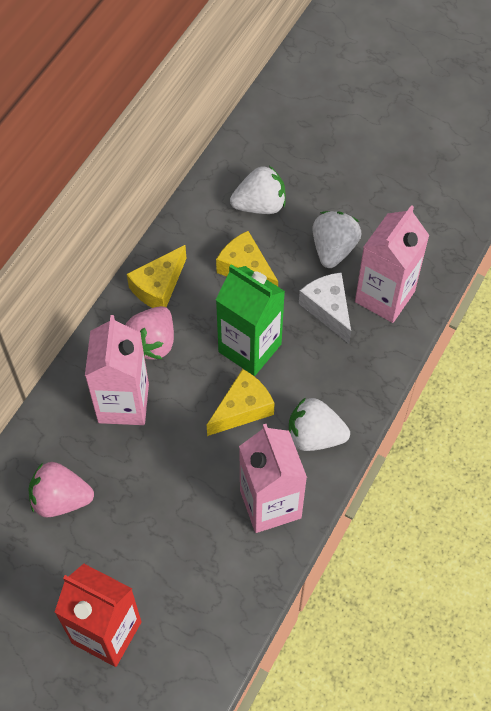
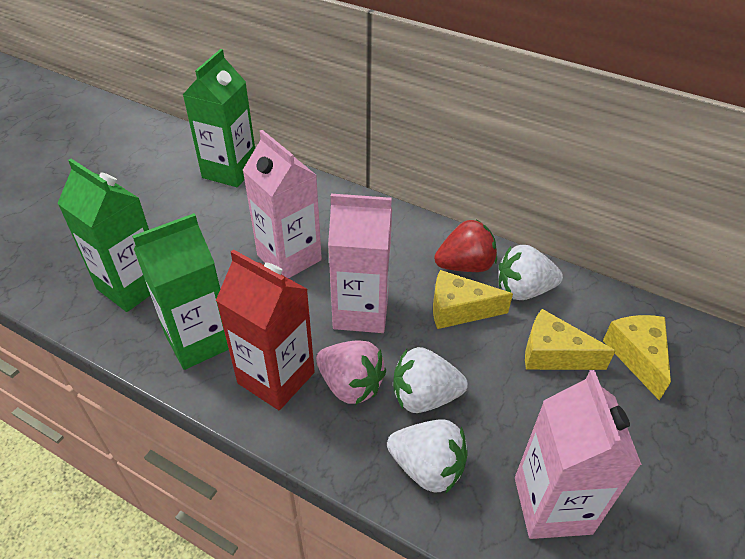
green carton: [216,264,285,376] = 1 -> [57,159,150,312] [132,213,229,370] [183,49,255,187] = 3
pink strawberry: [29,462,94,517] [125,306,174,360] = 2 -> [316,340,386,405] = 1
red strawberry: none = 0 -> [434,220,497,272] = 1
white cheese: [299,272,351,344] = 1 -> none = 0

